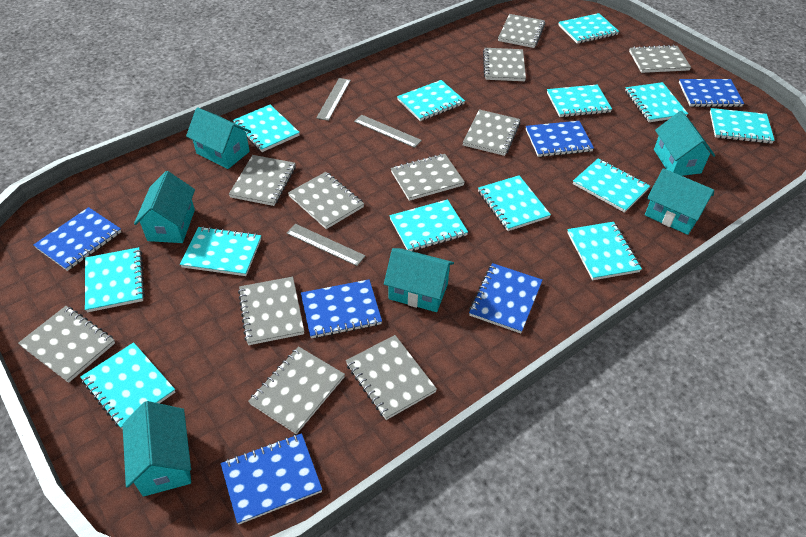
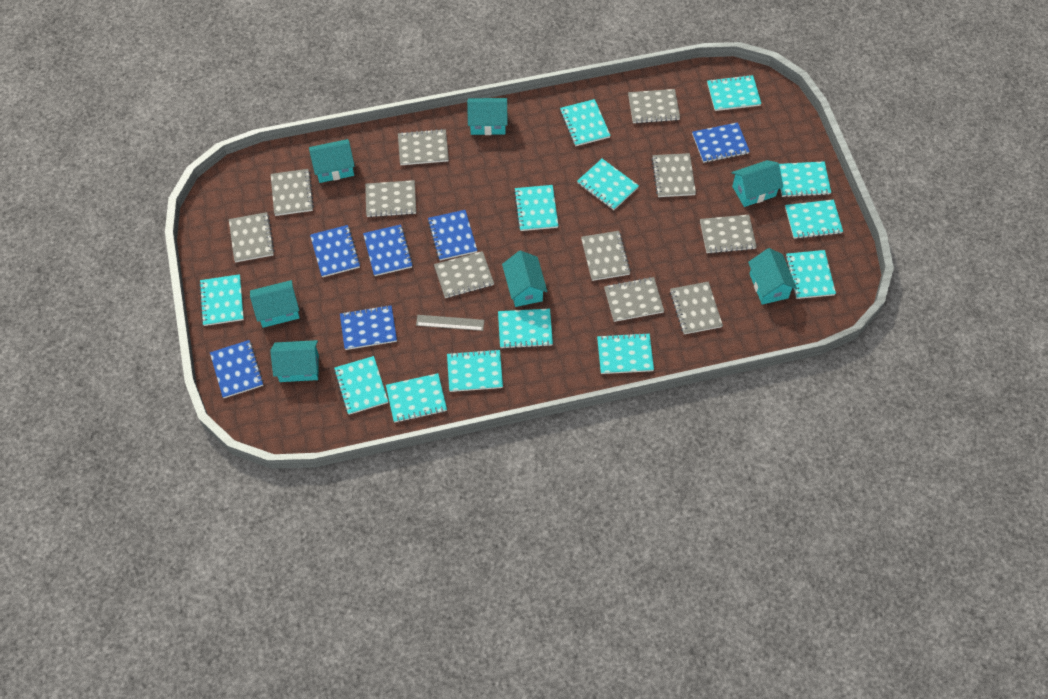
grey ruler: [287,224,366,266] [316,78,351,121] [354,115,422,148] = 3 -> [416,315,484,331] = 1
turquoise house: [123,401,191,497] [134,171,195,243] [186,108,251,169] [384,248,454,312] [645,168,714,235] [654,111,715,176] = 6 -> [250,280,300,328] [270,340,319,382] [309,139,355,183] [467,98,508,135] [502,251,548,307] [732,160,783,207] [748,248,797,305] = 7

